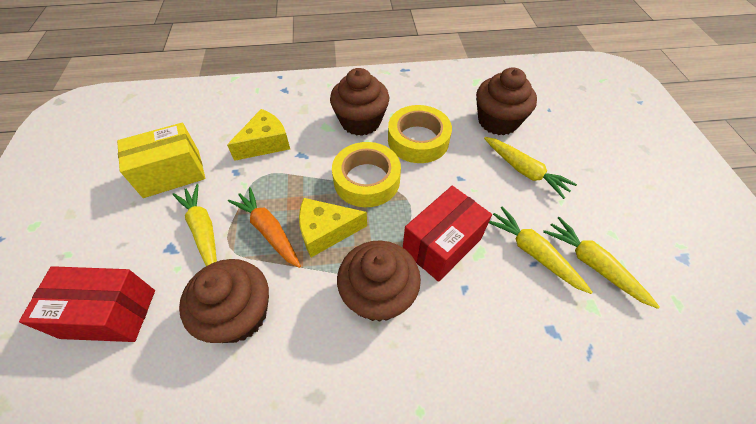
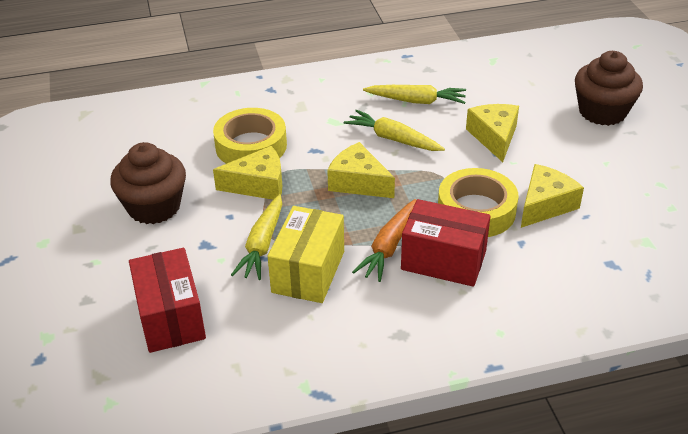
brown cupcake: [179,259,269,343] [330,68,389,136] [337,240,421,322] [476,67,537,135] = 4 -> [110,142,186,224] [575,51,643,126] = 2
yellow carrot: [173,184,217,266] [484,137,577,199] [489,207,593,294] [543,217,660,309] = 4 -> [231,194,282,280] [344,110,445,151] [363,85,466,104] = 3
yellow cheese: [227,109,290,161] [299,198,367,257] = 2 -> [213,146,282,200] [327,142,395,198] [466,104,519,162] [521,164,584,228] = 4

